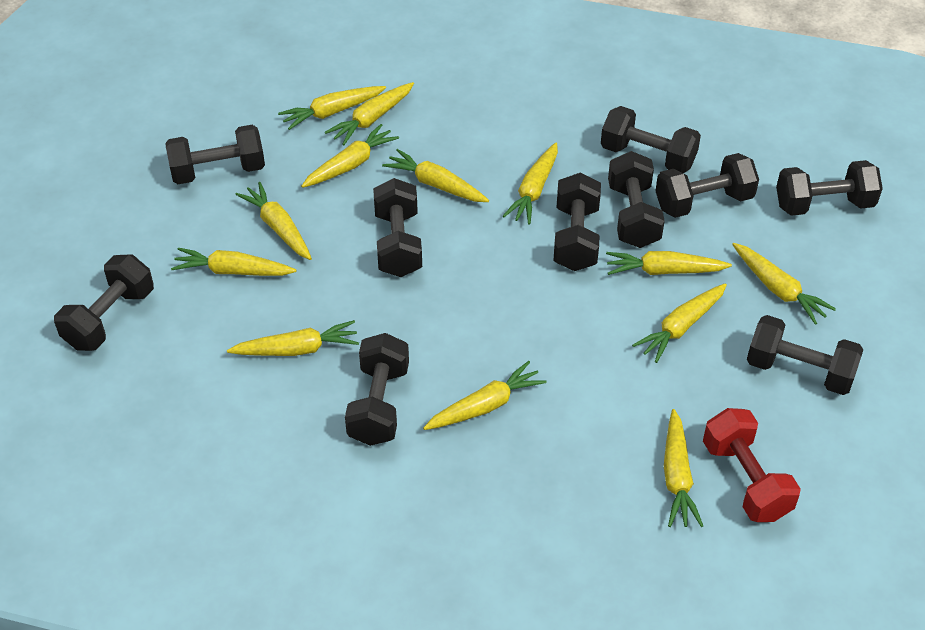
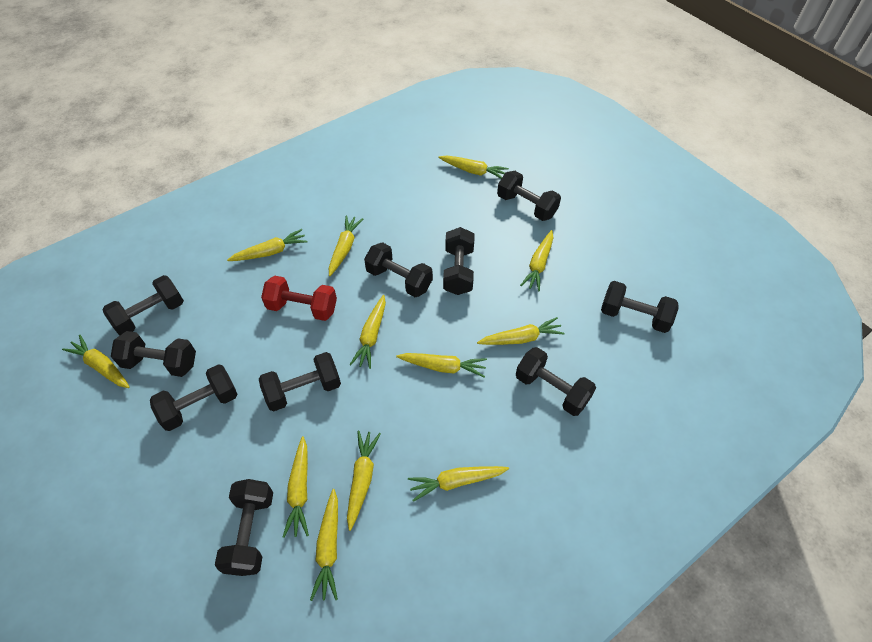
yellow carrot: [171,248,297,276] [227,320,359,356] [236,182,312,260] [278,86,386,130] [301,124,399,188] [325,82,414,145] [382,149,489,202] [423,361,547,430] [503,142,558,224] [606,251,732,275] [632,283,727,363] [664,409,703,527] [732,243,836,325] = 13 -> [62,335,130,388] [227,229,308,261] [283,436,309,538] [310,489,338,601] [329,215,363,276] [347,431,381,531] [350,295,386,369] [396,353,487,378] [408,466,509,502] [438,155,509,179] [477,317,565,345] [520,230,554,291] = 12

